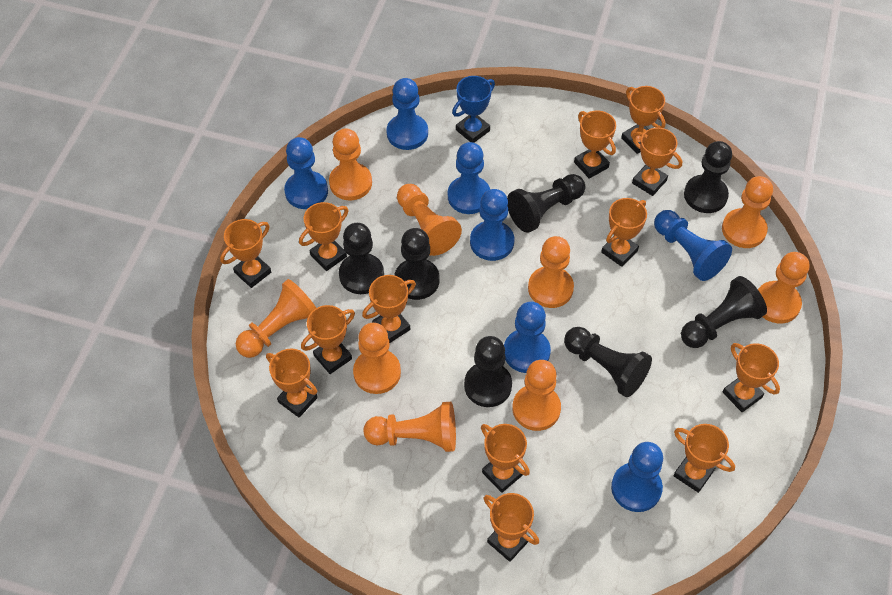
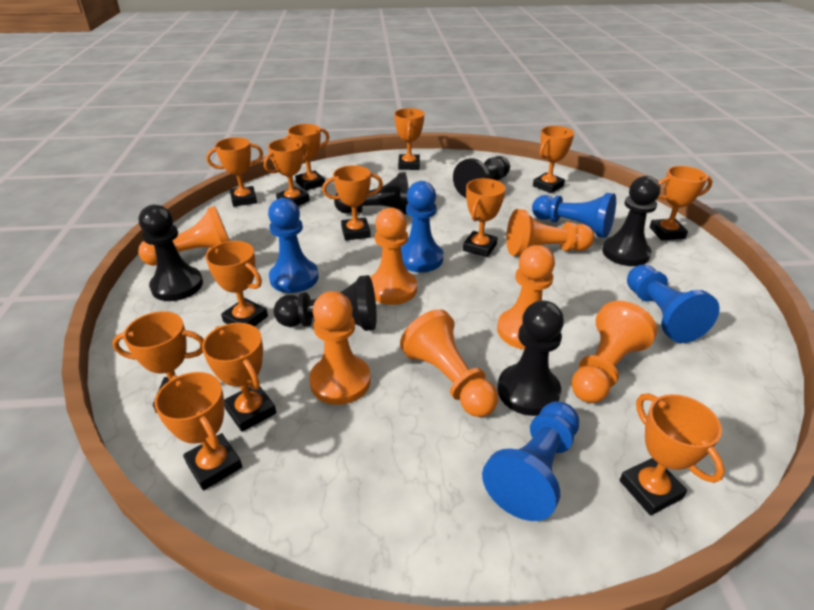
black pawn: [339,223,384,294] [394,228,439,300] [464,336,512,407] [507,174,585,233] [564,327,652,397] [681,276,767,348] [684,141,732,213] = 7 -> [139,205,203,301] [273,275,377,331] [334,172,409,215] [453,156,510,198] [497,300,564,416] [602,176,660,266] = 6
blue pawn: [284,137,328,209] [386,78,428,150] [448,142,490,214] [470,189,514,261] [504,302,551,373] [611,442,663,512] [654,210,732,281] = 7 -> [268,198,319,293] [401,181,443,272] [482,401,579,521] [532,193,616,238] [627,265,720,343] = 5
blue trophy: [452,76,495,143] = 1 -> none = 0
orange pawn: [236,279,316,358] [329,128,372,200] [353,323,401,394] [364,402,456,452] [397,184,462,256] [512,360,561,431] [528,236,574,308] [722,176,773,248] [758,252,809,324] = 9 -> [138,206,230,266] [309,291,371,405] [370,208,417,305] [400,309,498,417] [497,245,555,349] [506,209,594,256] [571,301,657,403] = 7

